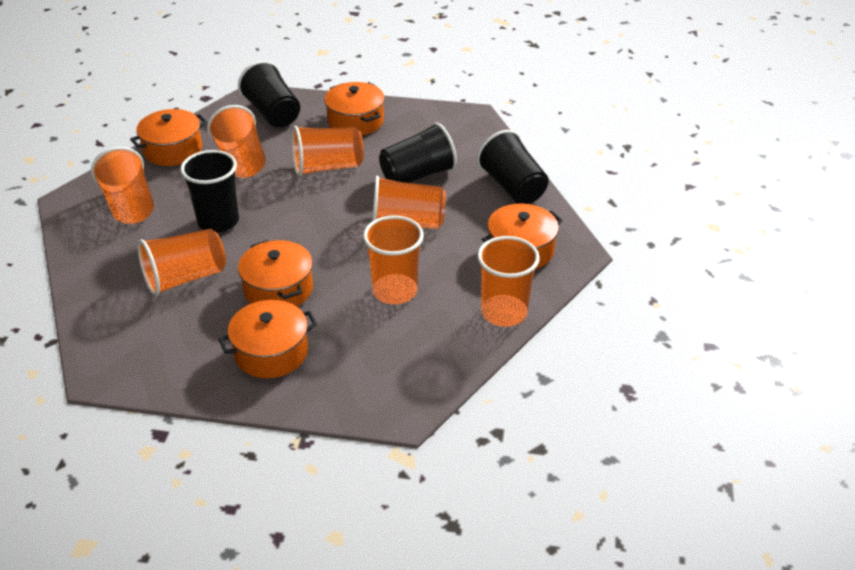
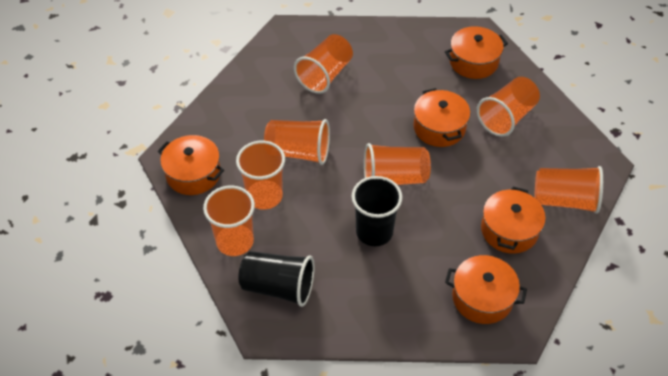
black cup: [180,150,239,233] [238,61,300,128] [379,122,457,183] [477,130,549,204] = 4 -> [238,251,315,307] [351,176,403,246] = 2

